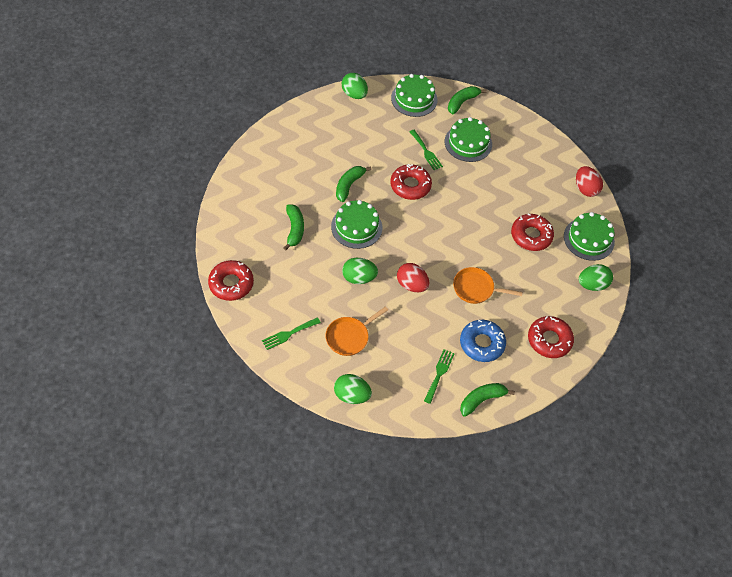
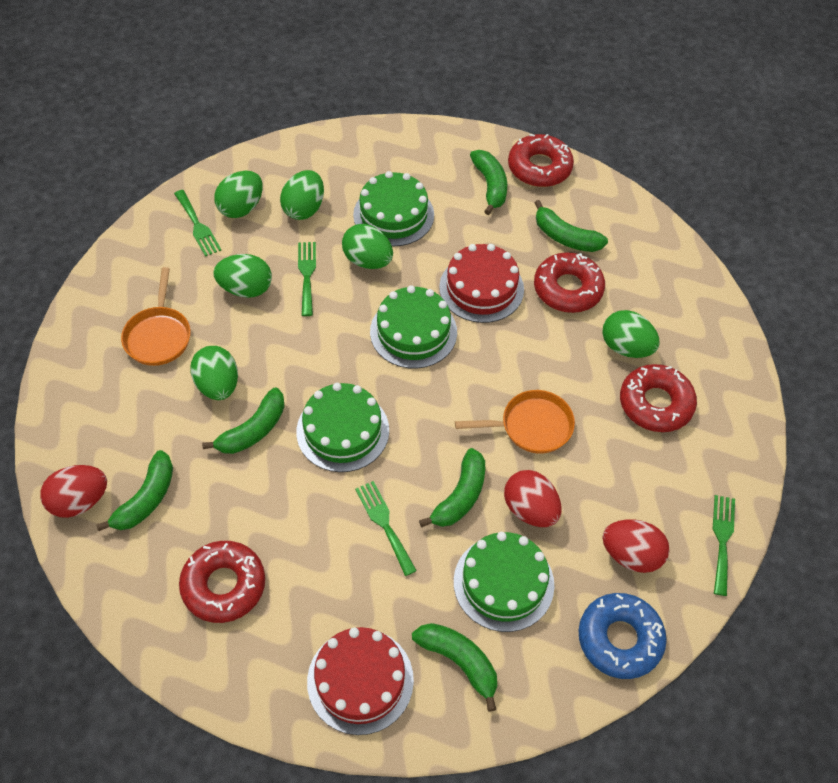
green banana: [284,205,304,250] [336,166,372,202] [448,86,487,114] [460,383,515,417] = 4 -> [96,450,173,531] [202,387,285,454] [412,623,497,712] [419,448,485,527] [470,150,507,215] [535,200,608,252] = 6
green egg: [334,374,372,404] [342,73,368,99] [342,258,378,284] [579,264,613,291] = 4 -> [190,346,238,400] [214,171,263,218] [214,254,272,298] [280,170,324,220] [342,224,393,269] [602,310,659,358] = 6
green fork: [262,317,321,350] [410,130,443,170] [424,349,455,404] = 3 -> [174,190,221,257] [298,242,316,316] [355,481,417,576] [713,495,735,596] = 4
red cake: none = 0 -> [307,627,414,735] [439,244,524,323] = 2
red egg: [397,263,430,292] [576,166,603,197] = 2 -> [40,465,107,518] [504,470,561,527] [602,519,669,573] = 3

